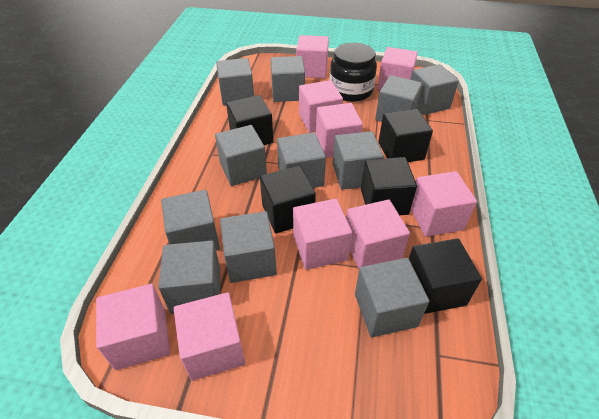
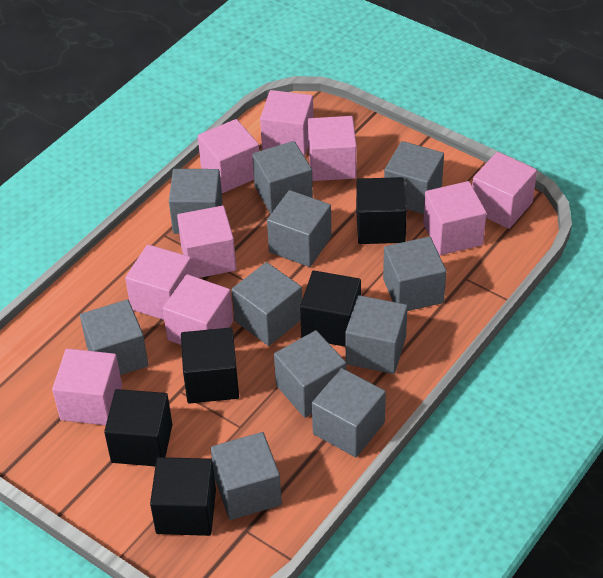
black jar: [329,43,377,102] = 1 -> none = 0

